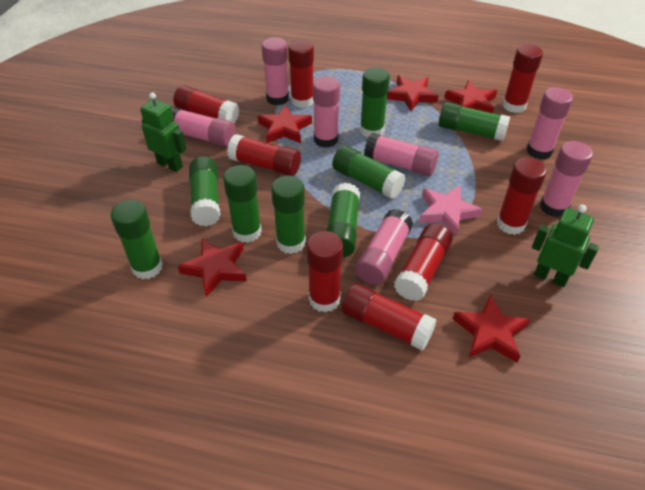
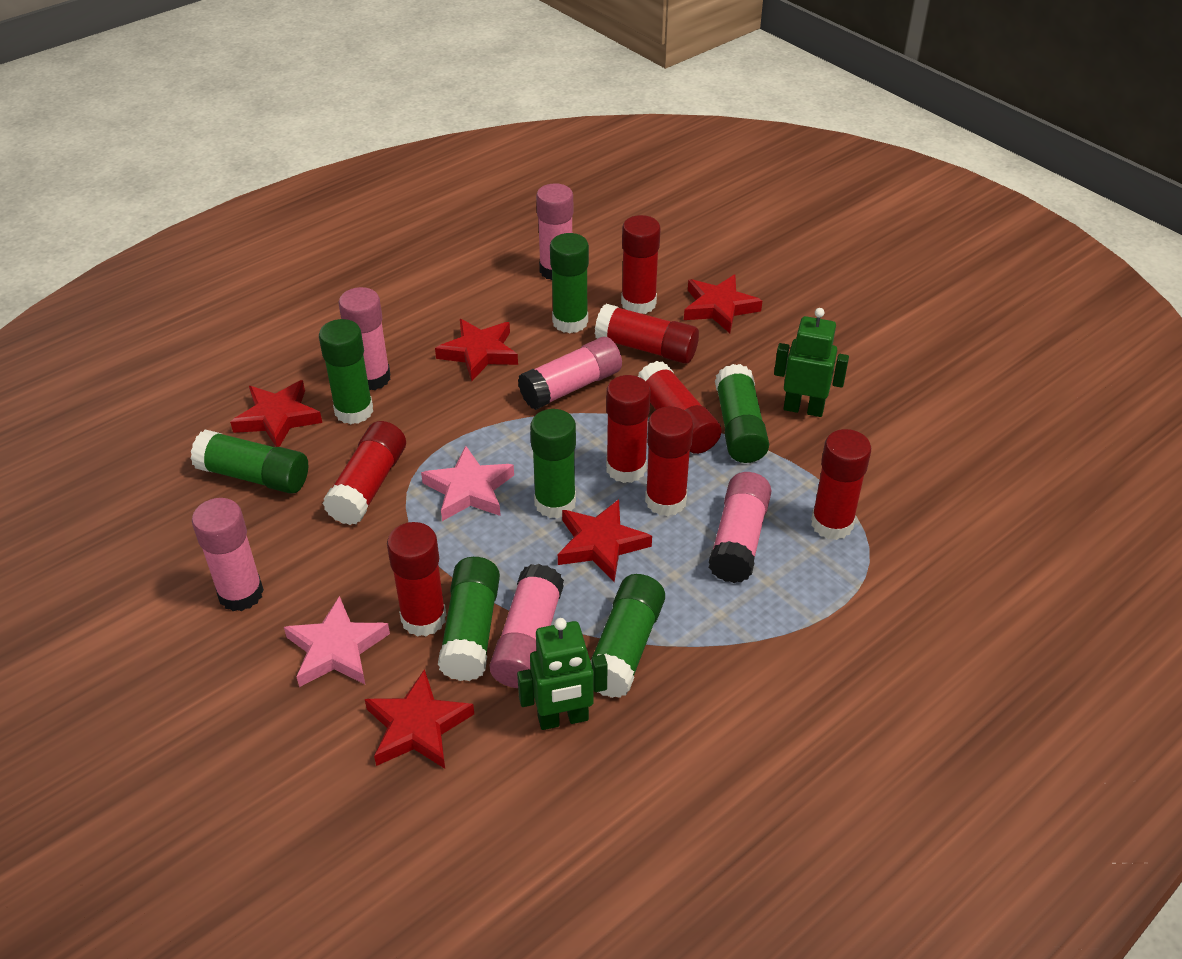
green glue stick: [111,200,163,280] [189,157,220,226] [223,165,262,243] [271,176,306,254] [326,183,360,257] [332,145,406,199] [360,68,390,138] [439,102,510,141] = 8 -> [191,429,308,494] [319,319,373,424] [438,557,500,681] [530,409,576,519] [550,233,589,333] [590,574,665,698] [715,364,769,463] = 7
pink glue stick: [171,107,236,147] [262,37,289,105] [313,76,340,148] [356,209,413,285] [364,133,439,176] [526,87,573,160] [540,141,593,217] = 7 -> [192,498,264,611] [339,287,391,390] [489,564,564,688] [518,337,622,410] [536,183,573,280] [709,472,772,583] = 6
pink star: [419,186,483,236] = 1 -> [284,596,390,687] [421,446,514,521] = 2

